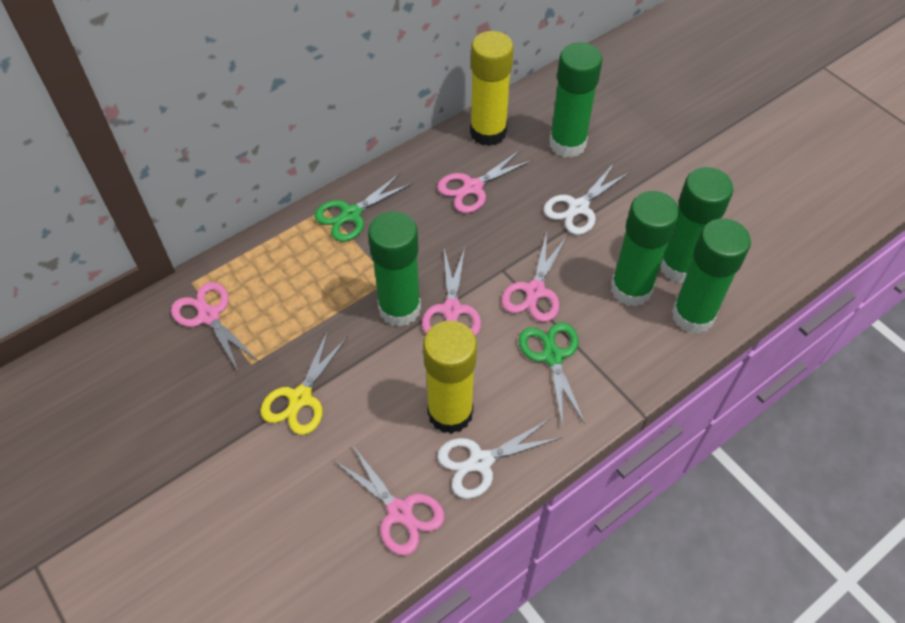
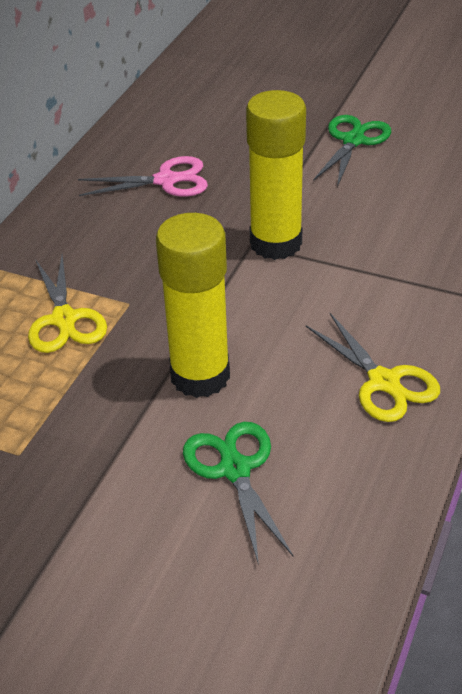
green glue stick: [368,211,421,327] [549,42,602,158] [611,191,680,307] [660,167,733,283] [672,218,751,334] = 5 -> none = 0
pink scissors: [171,282,258,371] [333,446,445,556] [422,248,481,336] [437,149,533,213] [502,232,567,322] = 5 -> [78,156,208,197] = 1
white scissors: [438,418,561,499] [544,163,630,235] = 2 -> none = 0
yellow scissors: [260,330,348,435] = 1 -> [28,255,107,353] [306,313,440,422] = 2

